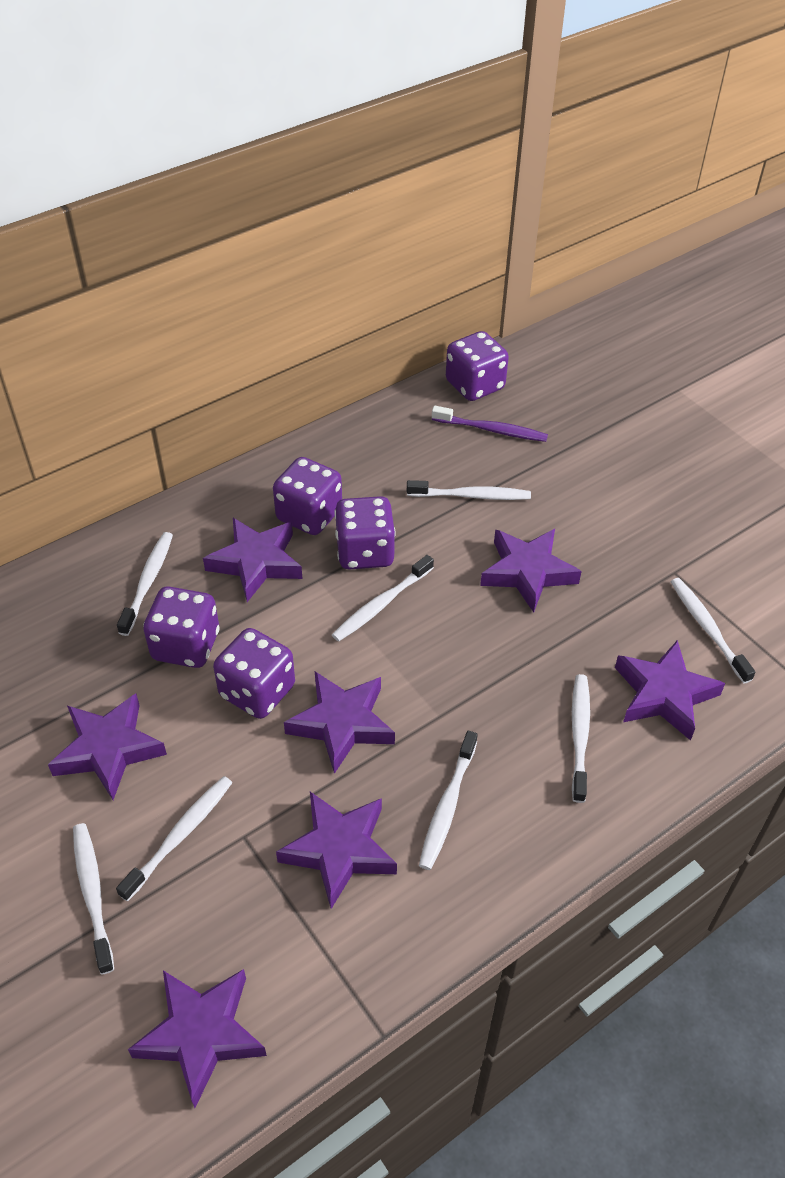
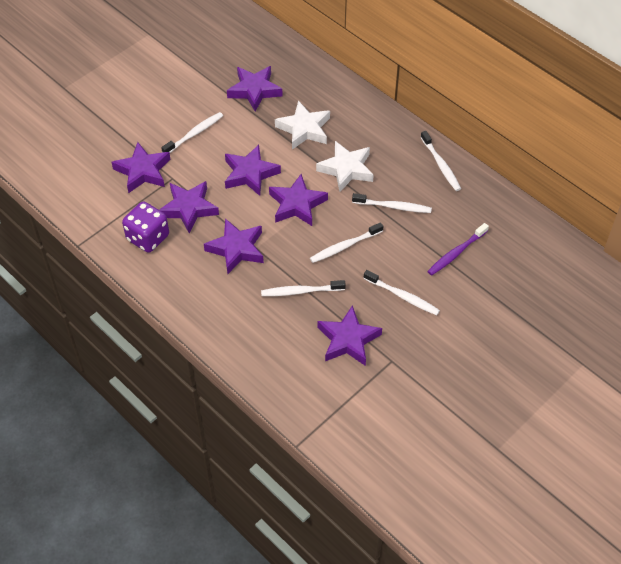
purple dice: [143,586,220,668] [213,628,295,719] [273,457,342,535] [334,496,396,569] [446,331,509,401] = 5 -> [122,201,169,253] = 1
white star: none = 0 -> [275,101,330,150] [316,141,374,192] = 2
white toothbrush: [73,823,114,974] [116,776,232,902] [117,532,173,636] [332,555,434,642] [407,480,531,500] [419,731,478,870] [572,674,590,803] [671,578,756,683] = 8 -> [161,112,223,153] [261,280,346,296] [310,222,383,263] [352,193,432,213] [363,270,440,315] [421,131,461,191] = 6

